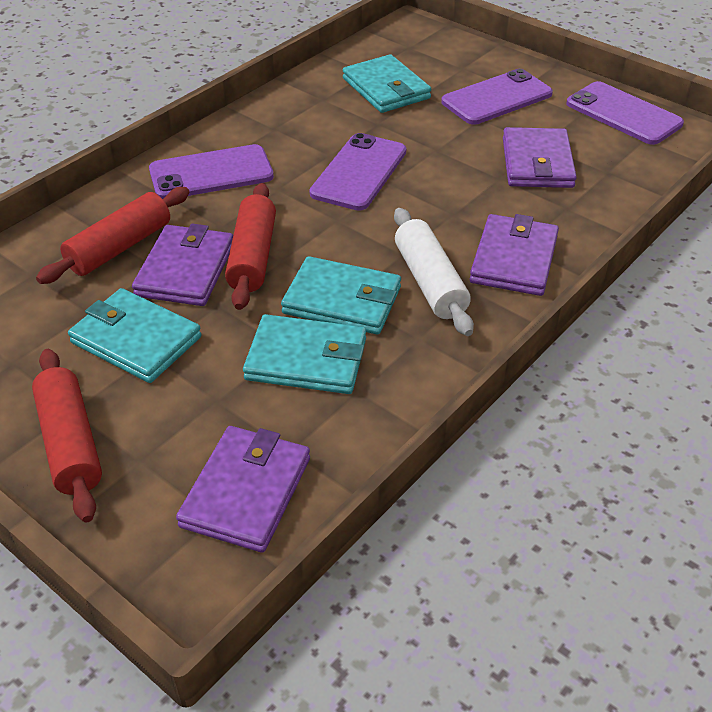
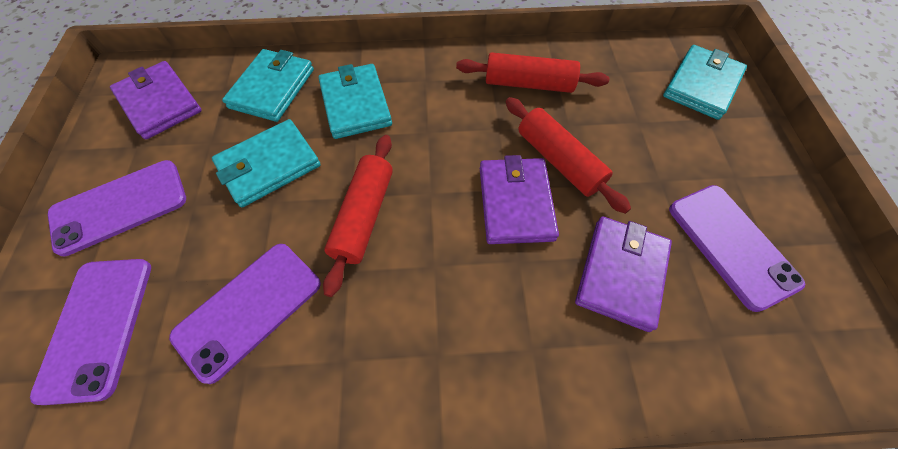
purple wallet: [132,224,233,306] [176,426,310,553] [470,214,559,296] [503,127,577,188] = 4 -> [110,61,202,139] [480,155,559,244] [575,216,672,332] = 3
white rolling pin: [394,208,474,336] = 1 -> none = 0

